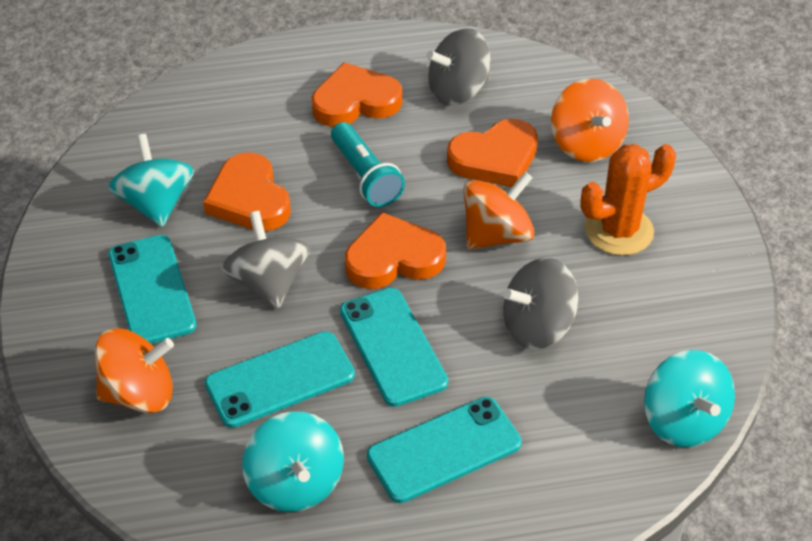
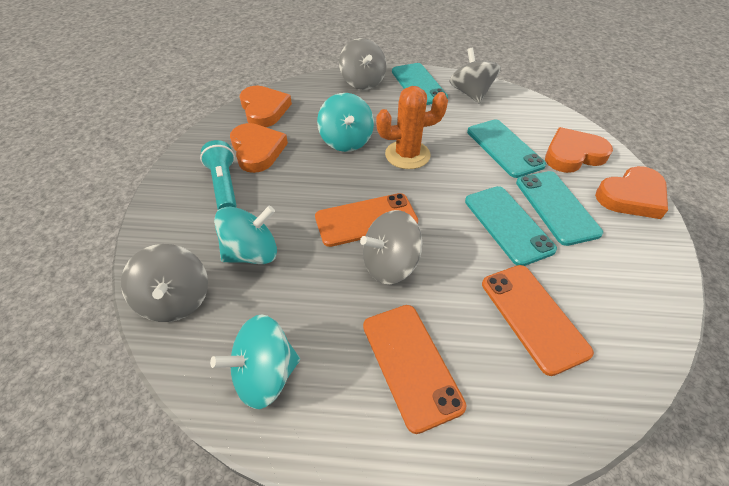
grey spinning top: [221,211,310,309] [426,28,490,106] [503,258,578,350] = 3 -> [121,244,208,322] [339,38,387,90] [360,210,422,284] [450,48,501,104] = 4
orange phone: none = 0 -> [315,193,418,247] [363,305,466,434] [482,265,594,376] = 3
orange spinning top: [95,328,174,413] [463,172,535,250] [551,79,629,162] = 3 -> none = 0

